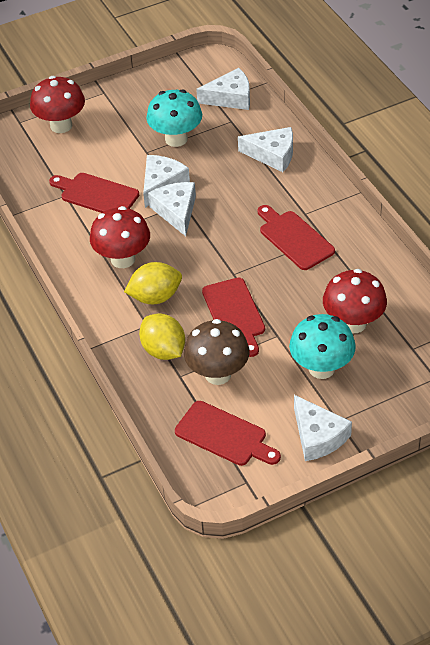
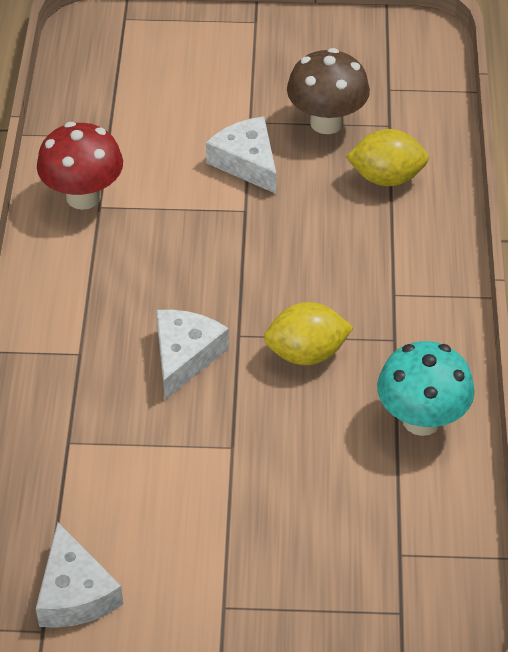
red cutting board: [49,173,139,213] [175,401,281,466] [202,278,265,357] [257,205,335,270] = 4 -> none = 0
red mushroom: [30,76,85,133] [90,206,150,268] [323,269,387,333] = 3 -> [37,122,123,210] = 1
turquoise mushroom: [146,89,202,147] [289,314,356,379] = 2 -> [377,341,475,436] = 1
white cheese: [143,155,190,208] [148,182,196,236] [196,68,250,110] [238,127,293,172] [294,395,352,461] = 5 -> [36,522,123,628] [156,310,229,400] [206,117,276,194] = 3

